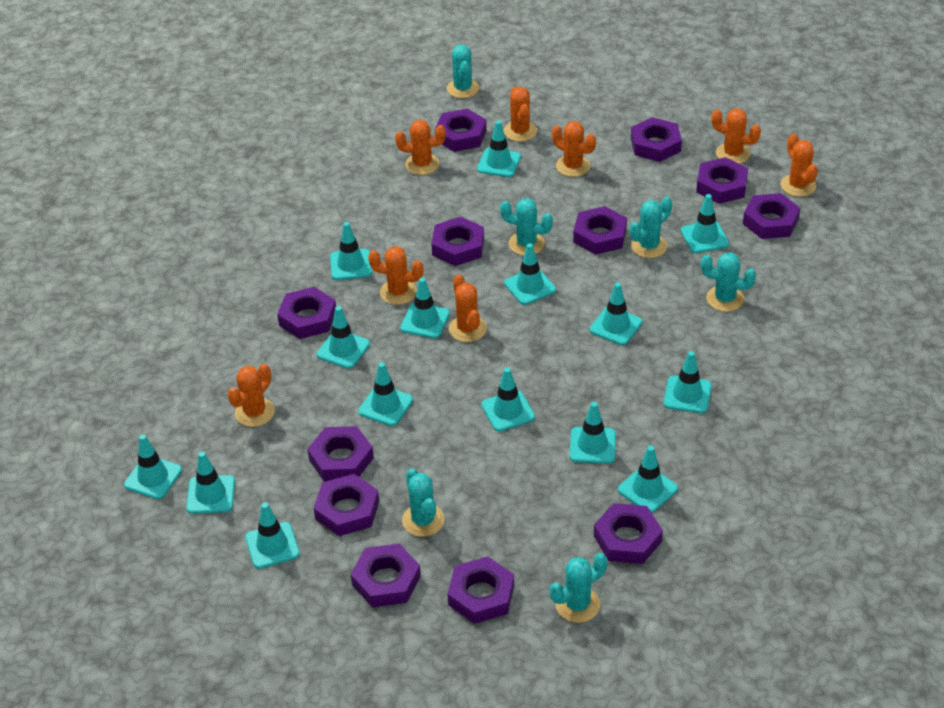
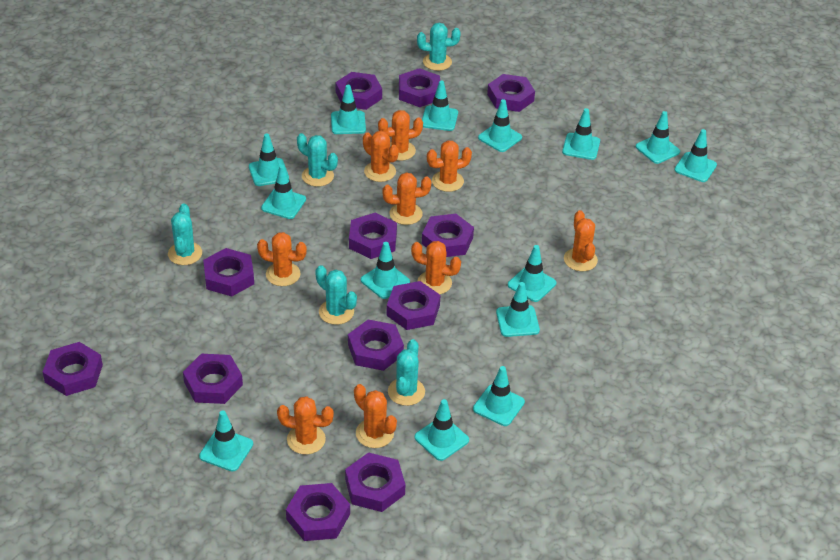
orange cactus: [227,364,275,427] [368,246,424,305] [395,120,446,175] [449,274,487,342] [504,87,537,142] [552,121,596,177] [711,109,761,164] [781,133,818,197] = 8 -> [257,232,307,286] [277,396,334,455] [354,384,397,448] [363,131,399,182] [378,110,423,161] [382,172,431,225] [411,241,461,294] [427,140,472,192] [564,210,598,271] = 9
turquoise cactus: [402,468,445,537] [447,45,479,98] [500,198,553,256] [550,553,607,623] [630,197,672,258] [701,252,756,312] = 6 -> [168,203,202,265] [297,133,338,187] [315,265,357,325] [388,339,425,406] [417,23,461,71] = 5
turquoise traffic cone: [124,434,182,499] [186,452,235,514] [245,502,300,569] [317,306,370,369] [330,222,372,280] [358,362,413,426] [400,278,450,338] [477,121,521,177] [481,368,535,432] [504,243,556,305] [570,402,616,464] [590,283,642,345] [618,446,678,513] [664,351,712,413] [681,194,729,253] = 15 -> [199,410,253,472] [249,134,289,186] [261,165,306,219] [331,85,366,134] [361,242,410,299] [414,399,469,461] [422,80,458,131] [473,366,525,426] [478,99,522,152] [496,282,540,337] [508,245,556,302] [562,108,600,160] [636,111,680,164] [674,129,717,182] = 14

